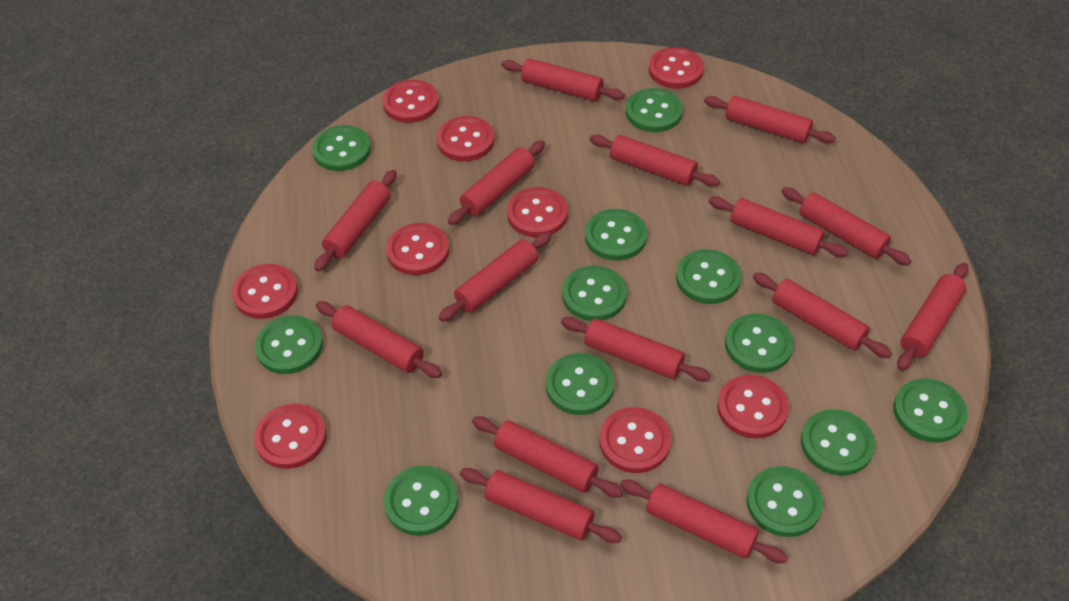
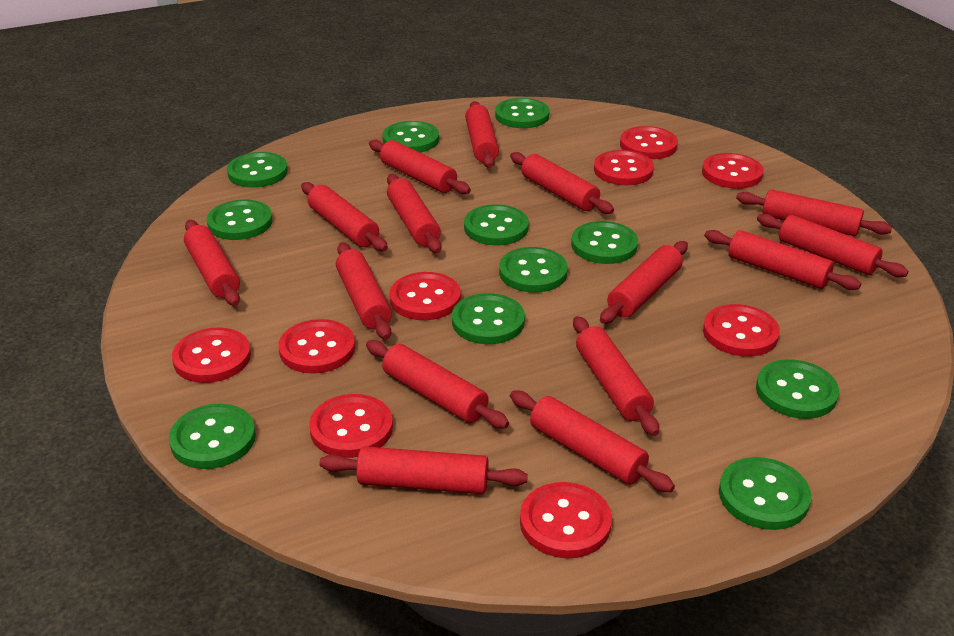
green button: [255,315,323,374] [312,125,371,171] [384,465,458,536] [546,353,614,415] [562,266,627,321] [585,209,647,261] [626,88,683,132] [676,249,741,304] [725,314,794,373] [747,466,823,537] [801,409,875,476] [893,378,968,443] = 12 -> [169,404,256,469] [207,200,273,240] [227,152,288,188] [382,121,439,152] [452,293,525,344] [464,204,529,246] [495,98,550,128] [499,247,568,293] [571,221,638,264] [719,457,811,530] [756,359,839,419] = 11

